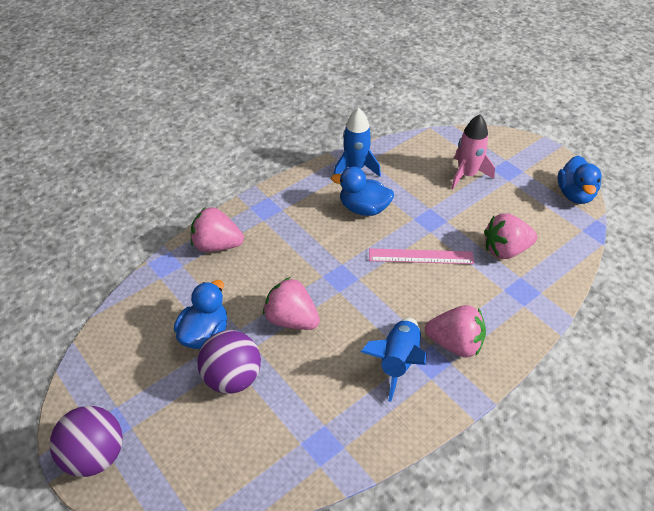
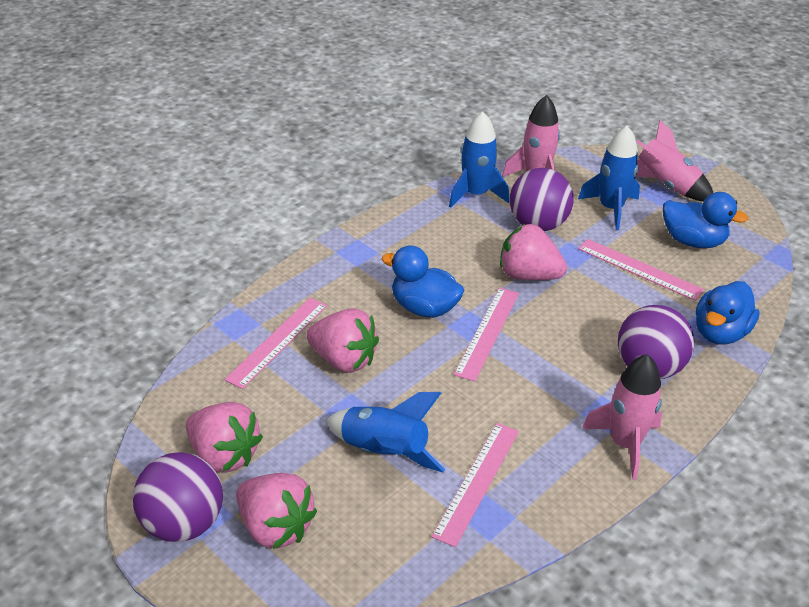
blue rocket: [334,108,381,177] [361,318,427,402] = 2 -> [326,392,445,472] [449,111,509,208] [578,126,640,230] = 3
pink rocket: [451,114,495,189] = 1 -> [502,95,560,177] [582,354,662,480] [636,120,713,202] = 3
pink ruler: [369,248,474,264] = 1 -> [224,298,327,389] [432,423,519,547] [454,287,519,382] [578,239,704,301] = 4
purple ball: [50,406,123,477] [197,330,261,394] = 2 -> [133,452,223,542] [510,168,574,231] [618,305,694,379] = 3

